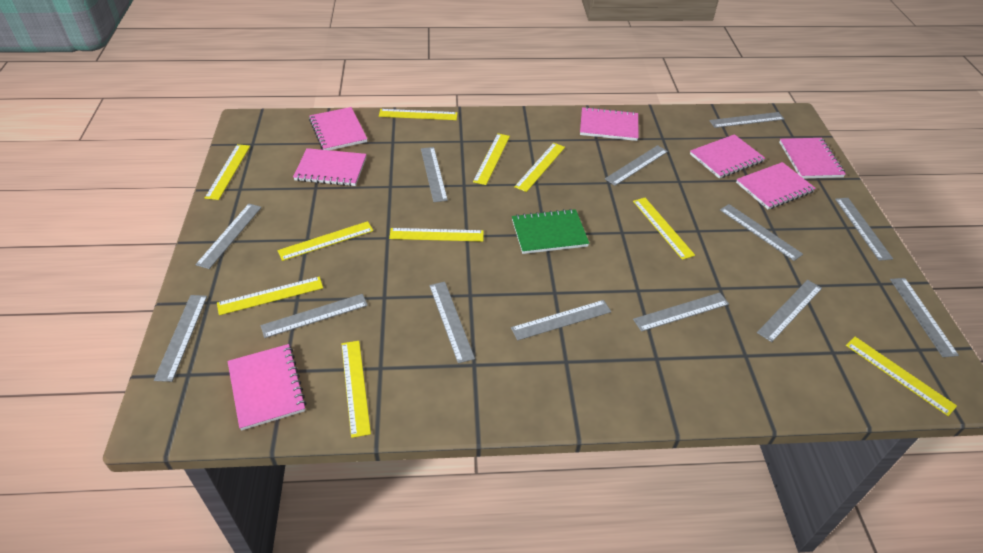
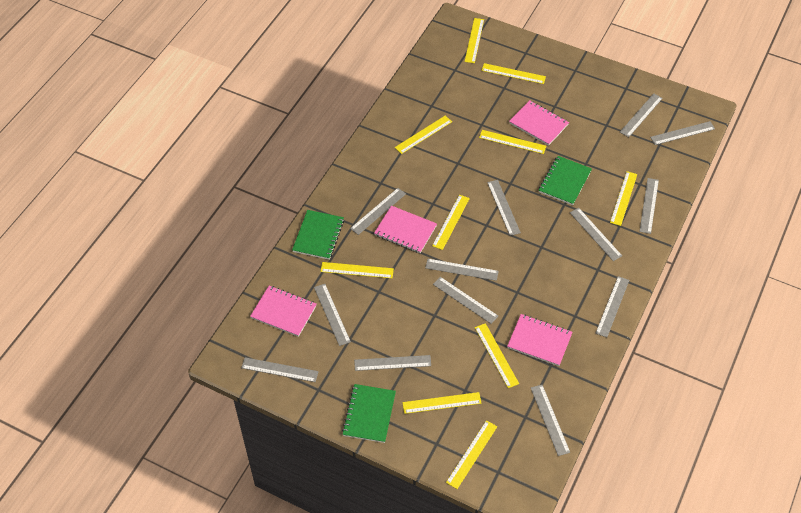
green notebook: [512,209,589,254] = 1 -> [292,210,344,260] [342,384,396,443] [539,156,592,205] = 3
pink notebook: [228,344,306,430] [293,148,367,186] [309,107,367,150] [580,107,639,141] [690,134,765,179] [736,162,816,209] [779,138,846,179] = 7 -> [250,286,316,337] [374,206,437,253] [507,314,573,366] [509,100,569,146] = 4

